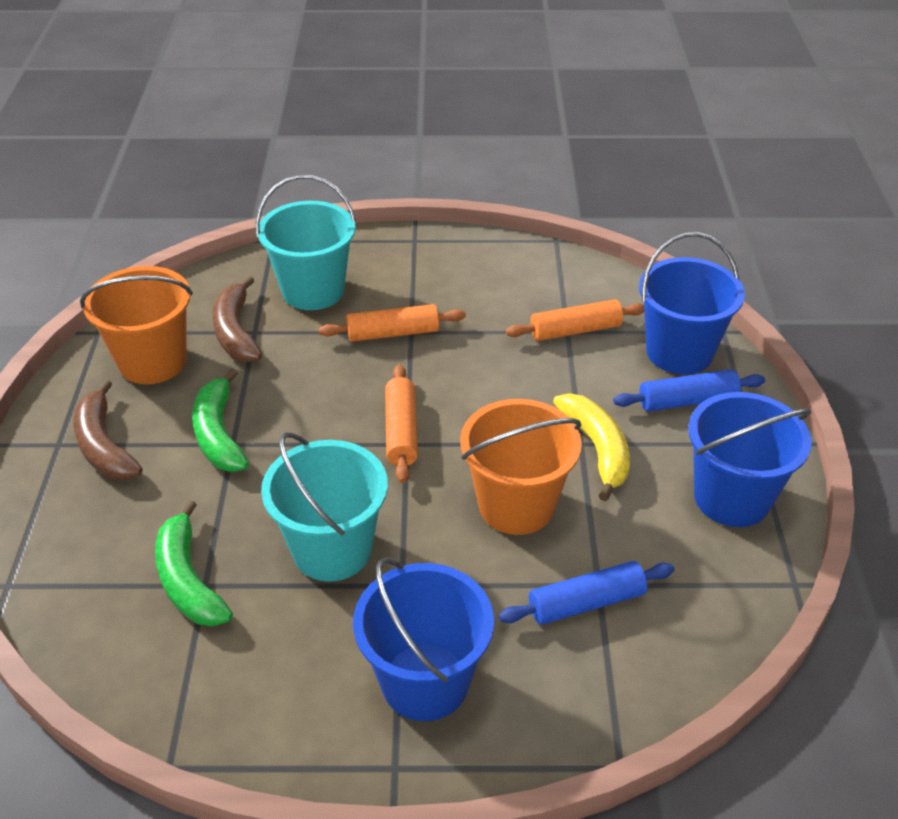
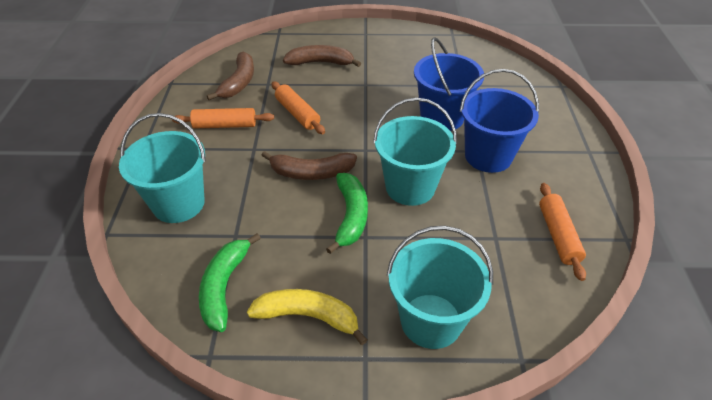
blue bucket: [353,557,494,721] [639,232,745,375] [688,392,812,527] = 3 -> [414,37,484,131] [460,69,539,173] = 2
blue rolling pin: [499,561,674,625] [613,369,765,412] = 2 -> none = 0
brown banana: [73,380,143,480] [212,276,262,362] = 2 -> [207,52,254,100] [261,151,357,180] [283,45,361,67] = 3
orange bucket: [80,266,193,384] [460,399,582,535] = 2 -> none = 0
turquoise bucket: [256,175,357,310] [261,432,388,582] = 2 -> [119,113,206,223] [373,98,457,206] [387,226,493,349] = 3

